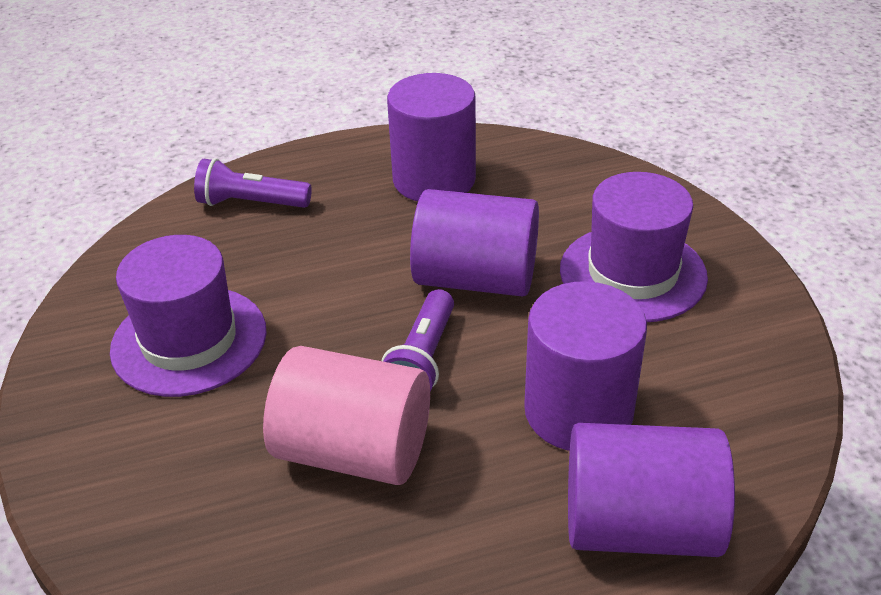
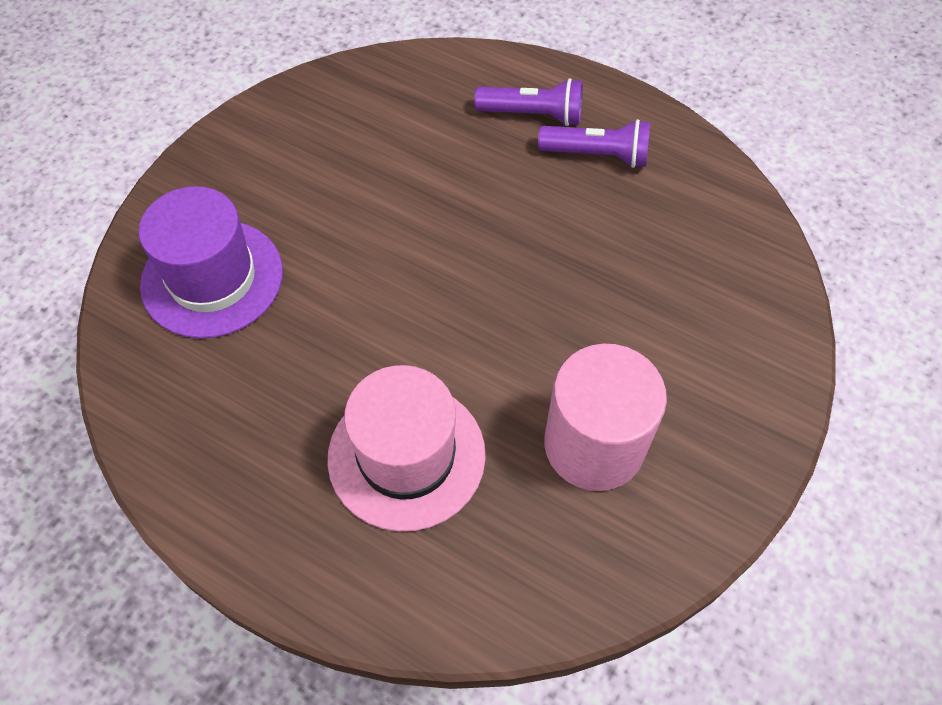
pink hat: none = 0 -> [327,365,486,532] = 1
purple cylinder: [387,73,476,201] [410,189,539,297] [524,281,647,451] [568,423,735,557] = 4 -> none = 0
purple hat: [110,235,267,397] [560,172,708,322] = 2 -> [139,186,283,339] = 1

